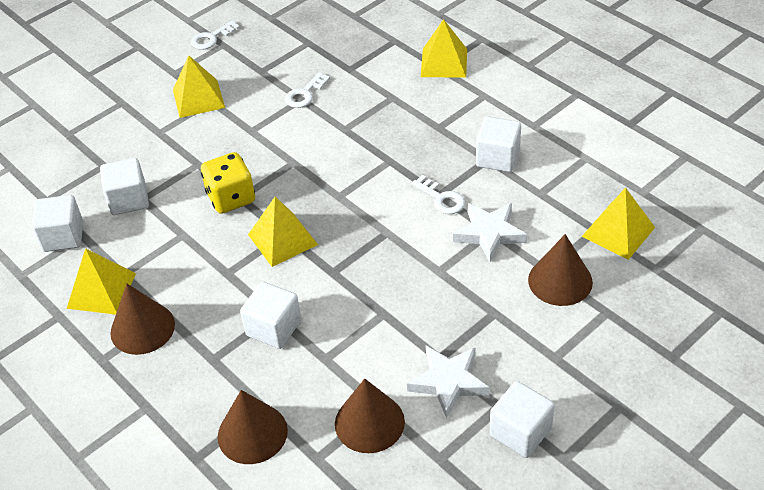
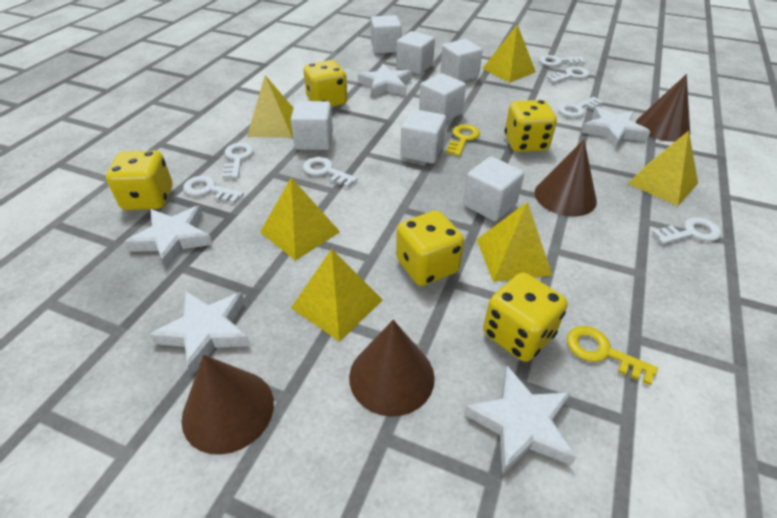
white cube: [32,195,83,252] [100,158,149,215] [240,282,301,349] [476,116,521,172] [489,381,555,458] = 5 -> [291,101,333,150] [371,15,402,54] [396,31,435,74] [400,109,446,163] [419,73,466,122] [440,39,483,82] [463,157,524,221] = 7
white key: [191,20,240,50] [285,72,330,108] [411,175,465,214] = 3 -> [183,176,244,204] [222,142,254,179] [303,157,358,187] [539,55,586,67] [546,67,590,83] [559,97,603,118] [652,217,721,244] = 7
white star: [407,346,490,419] [453,203,527,262] = 2 -> [124,206,213,269] [149,291,251,376] [358,64,412,98] [464,366,576,475] [582,107,650,149] = 5
yellow dice: [201,152,255,214] = 1 -> [106,150,172,210] [303,60,347,107] [396,210,464,286] [483,273,568,362] [504,100,557,152] = 5
yellow key: none = 0 -> [446,124,480,156] [567,326,658,385] = 2
yellow pyramid: [67,248,136,315] [173,56,225,118] [248,197,318,267] [421,19,467,77] [582,188,655,260] = 5 -> [247,75,293,138] [260,177,340,261] [291,249,383,342] [477,202,552,282] [482,25,536,83] [628,131,698,206] = 6

